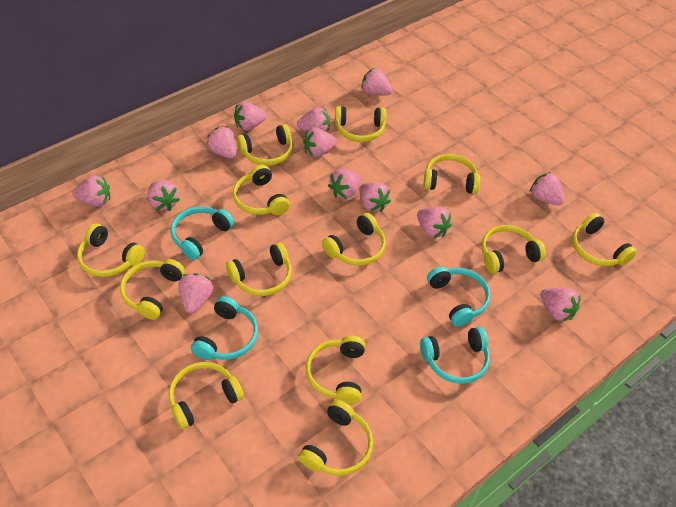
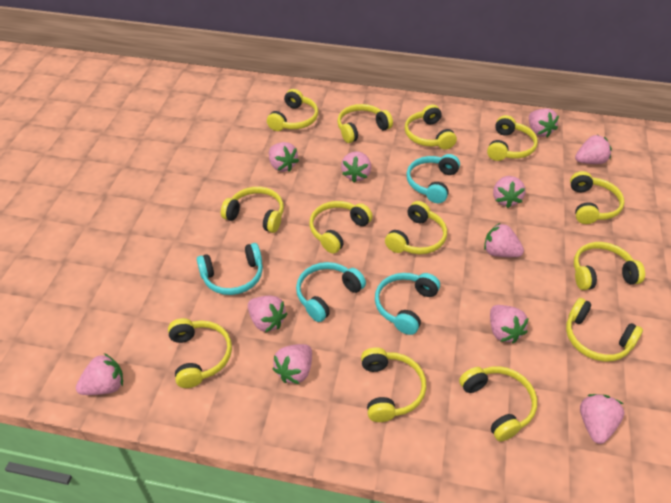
pink strawberry: [73,175,110,207] [148,180,180,211] [179,273,213,314] [207,126,237,159] [234,102,267,131] [297,107,330,132] [303,128,337,157] [328,169,361,199] [360,182,391,212] [361,68,392,95] [417,207,452,238] [530,172,565,205] [540,288,581,322] = 13 -> [76,353,123,395] [248,296,287,333] [269,142,299,172] [272,344,312,384] [341,152,371,182] [484,223,524,257] [490,305,529,343] [493,176,526,208] [529,109,559,137] [575,135,612,164] [580,394,624,444] = 11

